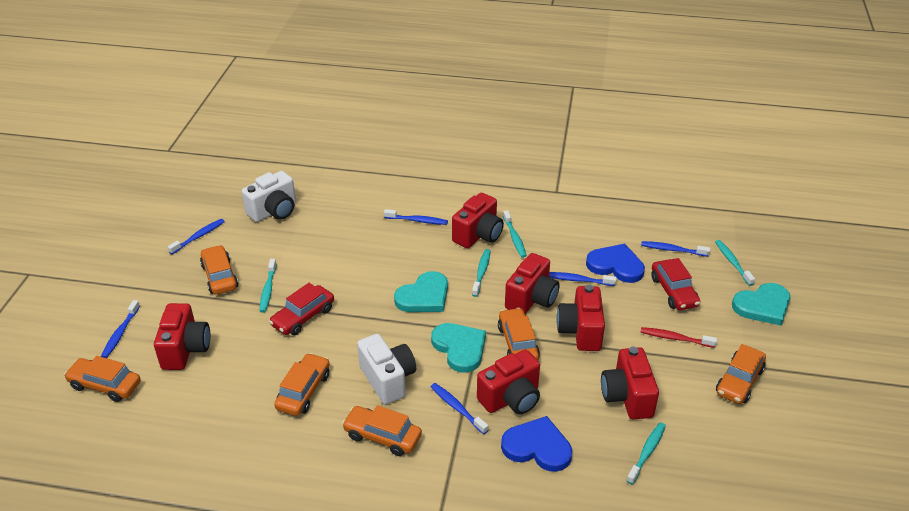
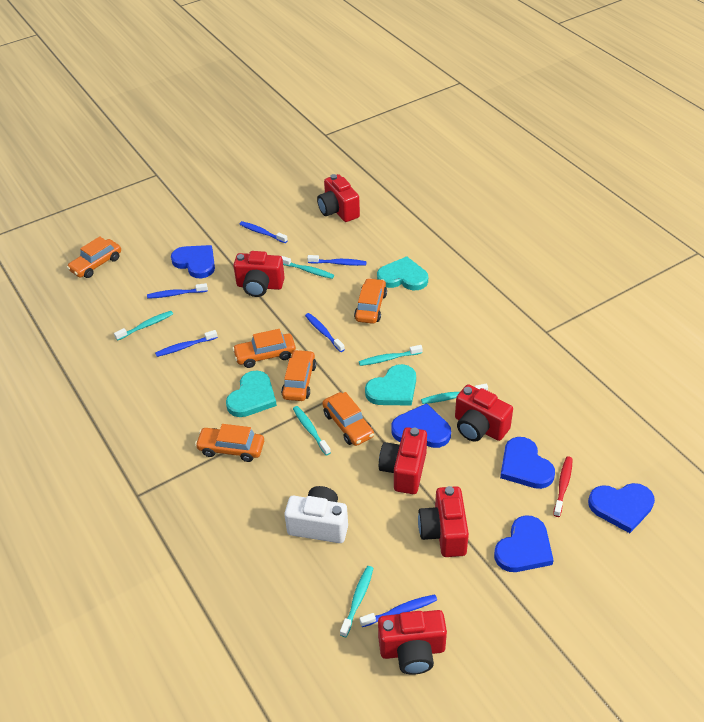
blue heart: [501,416,572,472] [586,244,645,283] = 2 -> [171,245,215,278] [391,403,451,448] [494,515,554,572] [500,437,555,489] [588,483,655,533] = 5
red car: [269,283,334,335] [651,258,700,310] = 2 -> none = 0
turquoise toothbrush: [260,259,277,313] [472,249,490,297] [503,210,527,258] [626,422,666,485] [715,240,755,286] = 5 -> [114,311,173,341] [281,256,334,279] [293,406,331,456] [340,566,373,637] [359,345,423,366] [421,384,488,404] = 6
white camera: [242,171,296,222] [357,334,416,404] = 2 -> [284,486,348,543] = 1

